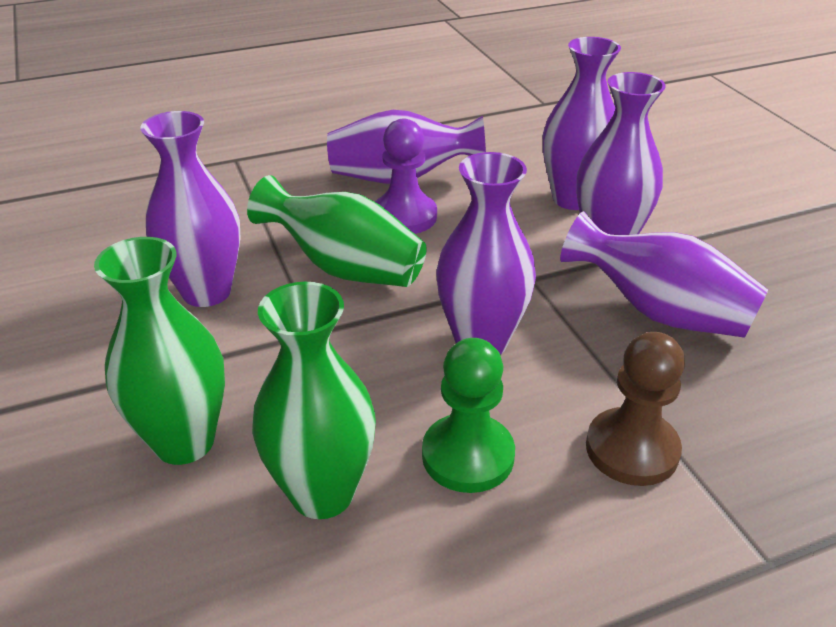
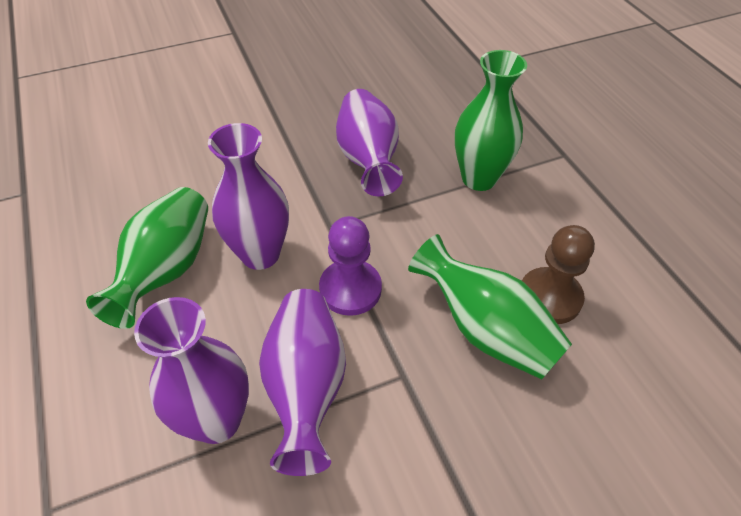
green pawn: [422,338,515,493] = 1 -> none = 0
purple vase: [140,111,241,307] [327,110,486,184] [436,152,536,355] [543,37,621,210] [560,211,768,338] [576,72,666,235] = 6 -> [134,297,249,444] [208,123,289,270] [259,289,346,476] [336,89,403,197] = 4

